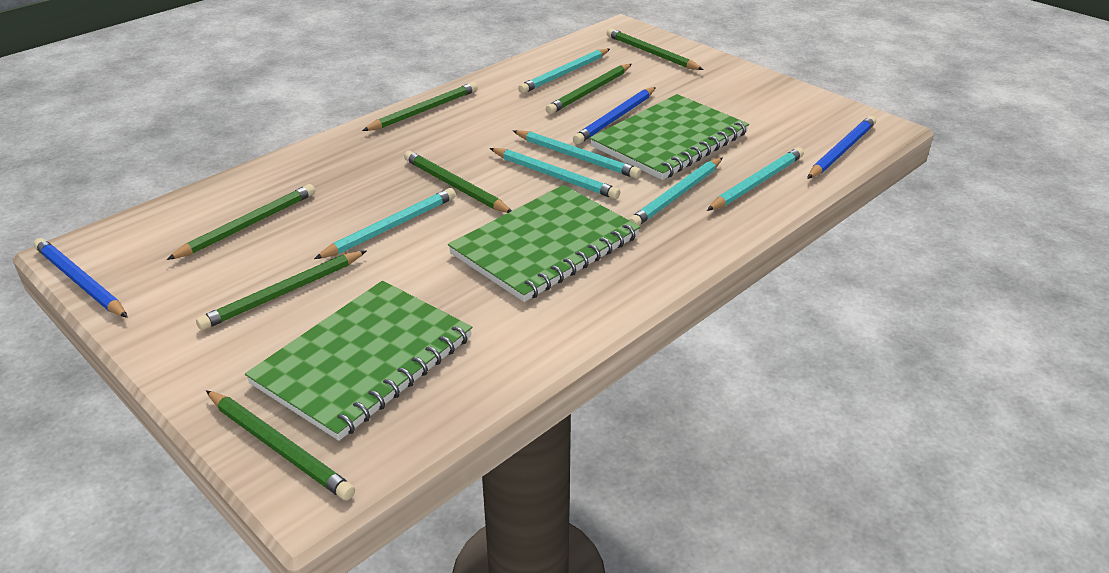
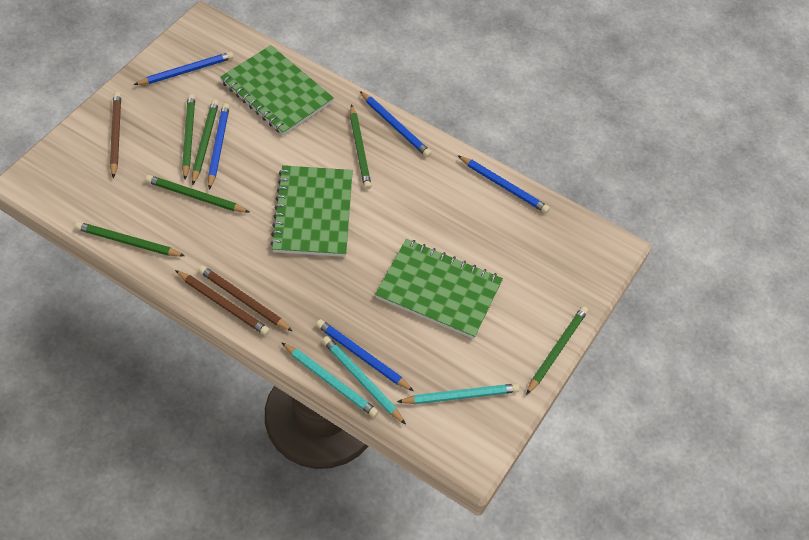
blue pencil: [34,238,128,318] [573,87,656,144] [807,116,876,179] = 3 -> [134,52,234,85] [208,103,230,190] [316,319,414,391] [360,91,431,157] [457,155,550,213] = 5
brown pencil: none = 0 -> [110,92,121,178] [175,270,270,335] [198,265,292,331] = 3
green pencil: [166,184,315,260] [196,250,367,330] [206,390,355,500] [362,82,478,131] [404,151,512,213] [546,64,632,114] [607,28,704,70] = 7 -> [75,222,185,256] [145,175,249,213] [182,94,195,180] [192,100,219,185] [350,104,372,189] [526,306,588,395] = 6
turquoise pencil: [314,188,456,259] [490,148,620,199] [513,130,641,179] [518,49,610,93] [629,158,722,225] [707,147,804,211] = 6 -> [281,342,379,417] [322,336,406,425] [397,383,520,404] = 3

